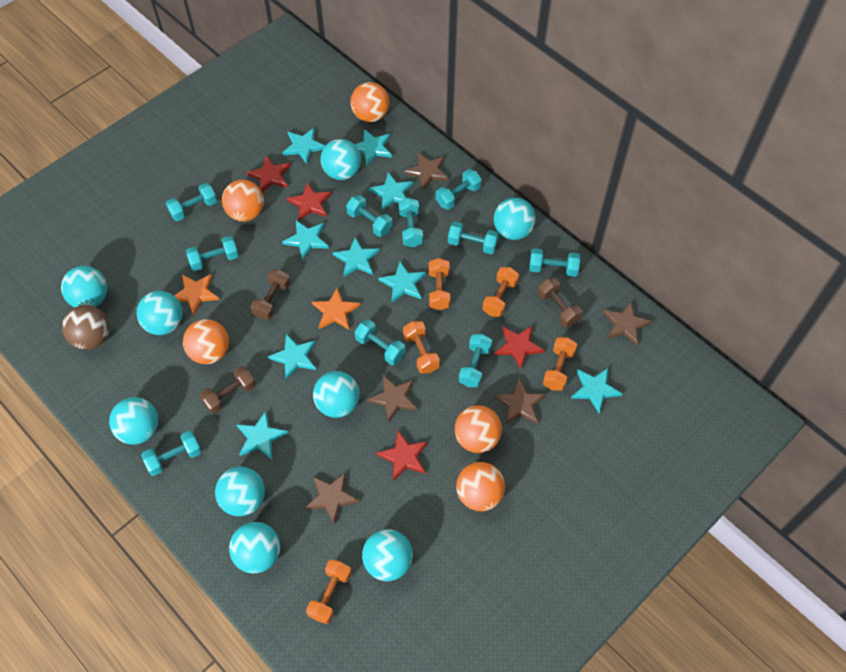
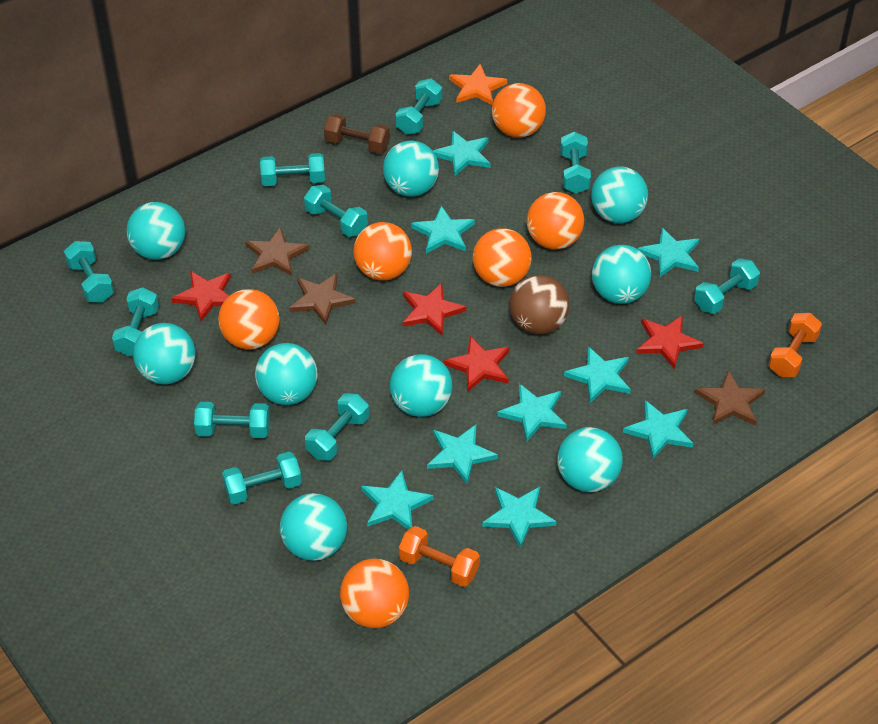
brown dumbbell: [200,366,256,414] [250,269,291,319] [538,278,582,327] = 3 -> [324,114,390,154] = 1
brown star: [305,472,360,525] [367,375,418,423] [404,153,448,190] [494,379,546,424] [603,301,652,345] = 5 -> [245,227,309,276] [289,273,355,325] [695,370,766,426] = 3
orange ball: [183,319,229,364] [222,180,264,222] [351,82,389,122] [455,405,502,453] [456,462,505,511] = 5 -> [218,289,279,350] [340,559,409,628] [353,222,412,281] [473,228,532,287] [492,83,546,138] [527,192,584,250] = 6
orange dumbbell: [306,559,352,624] [403,321,440,374] [429,258,450,310] [482,267,519,317] [543,337,577,391] = 5 -> [399,526,480,587] [768,313,822,377] = 2
orange star: [174,274,219,315] [312,288,360,330] = 2 -> [449,64,507,105] = 1

